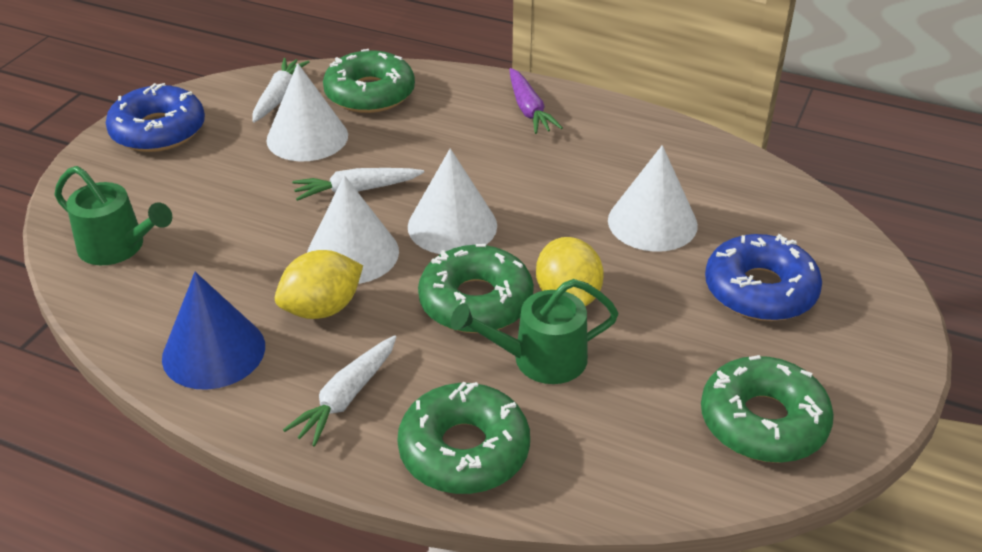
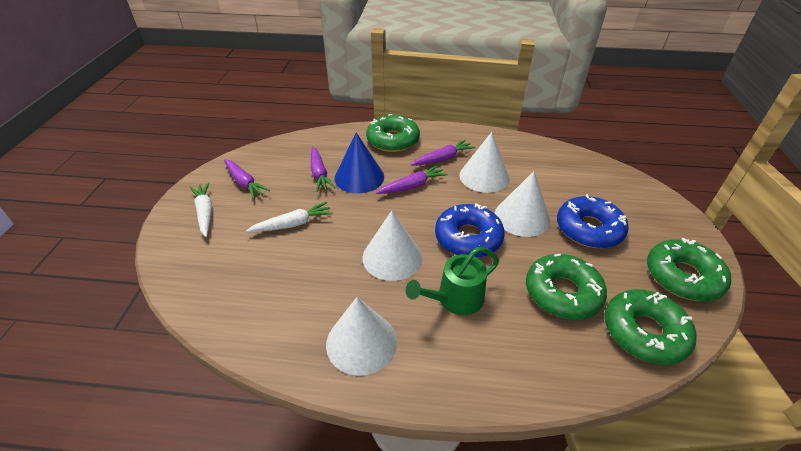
green watering can: [54,166,172,265] [451,279,619,384] = 2 -> [406,247,499,315] = 1
purple carrot: [509,68,563,134] = 1 -> [224,159,270,199] [311,146,335,192] [376,165,448,194] [411,139,476,166] = 4
white carrot: [252,58,309,123] [283,335,396,447] [292,168,424,201] = 3 -> [190,182,212,237] [246,202,333,232] = 2
yellow lemon: [275,250,363,319] [536,237,604,306] = 2 -> none = 0

